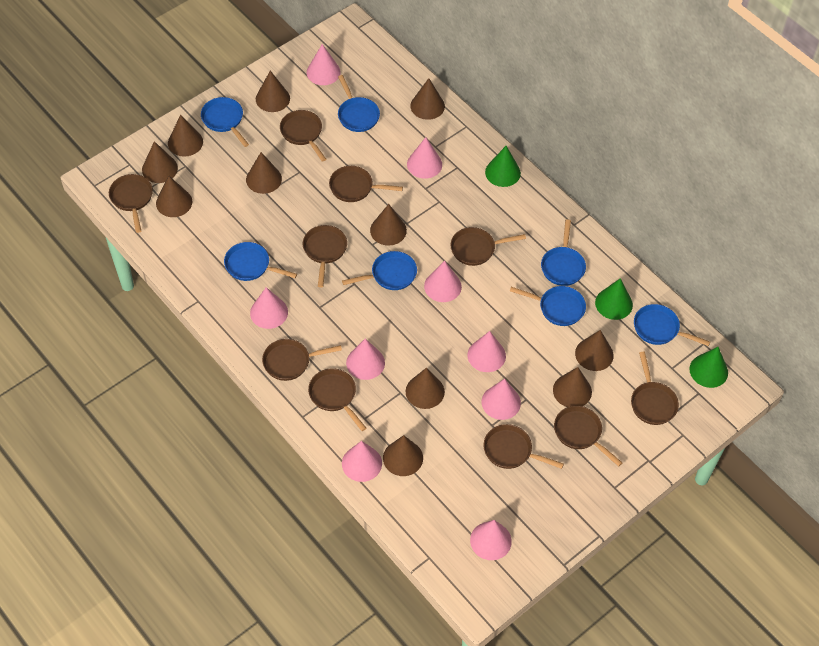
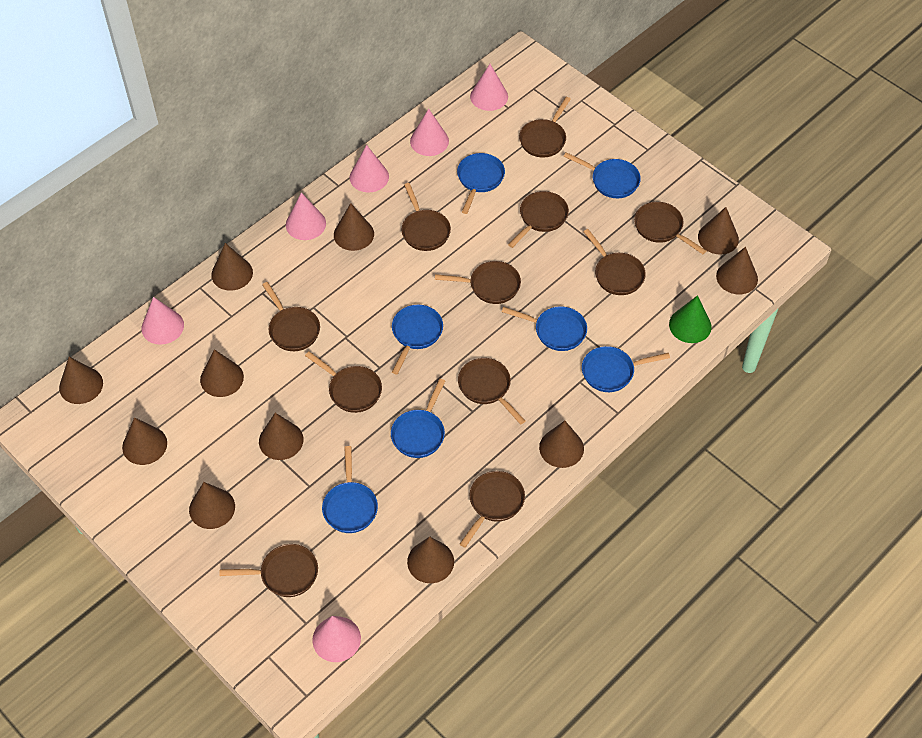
brown pan: [109,174,153,233] [262,339,342,381] [280,110,326,162] [303,225,347,288] [308,368,366,431] [329,166,403,202] [450,227,526,266] [483,424,564,469] [554,406,622,466] [631,352,679,425] = 10 -> [220,544,318,597] [262,282,320,351] [305,352,382,413] [402,183,451,251] [435,261,521,304] [458,358,525,424] [460,471,525,548] [508,191,569,248] [519,97,571,158] [583,229,646,295] [634,202,706,254] = 11
green cone: [485,146,521,187] [595,278,633,320] [689,347,728,388] = 3 -> [669,295,712,343] = 1
pink cone: [250,287,288,329] [307,44,341,85] [342,441,382,482] [346,338,385,380] [407,137,442,179] [424,261,462,302] [467,331,506,372] [470,520,512,560] [482,379,521,420] = 9 -> [141,297,184,345] [286,193,326,240] [312,616,361,662] [350,145,389,193] [410,109,449,156] [470,64,508,111] = 6

